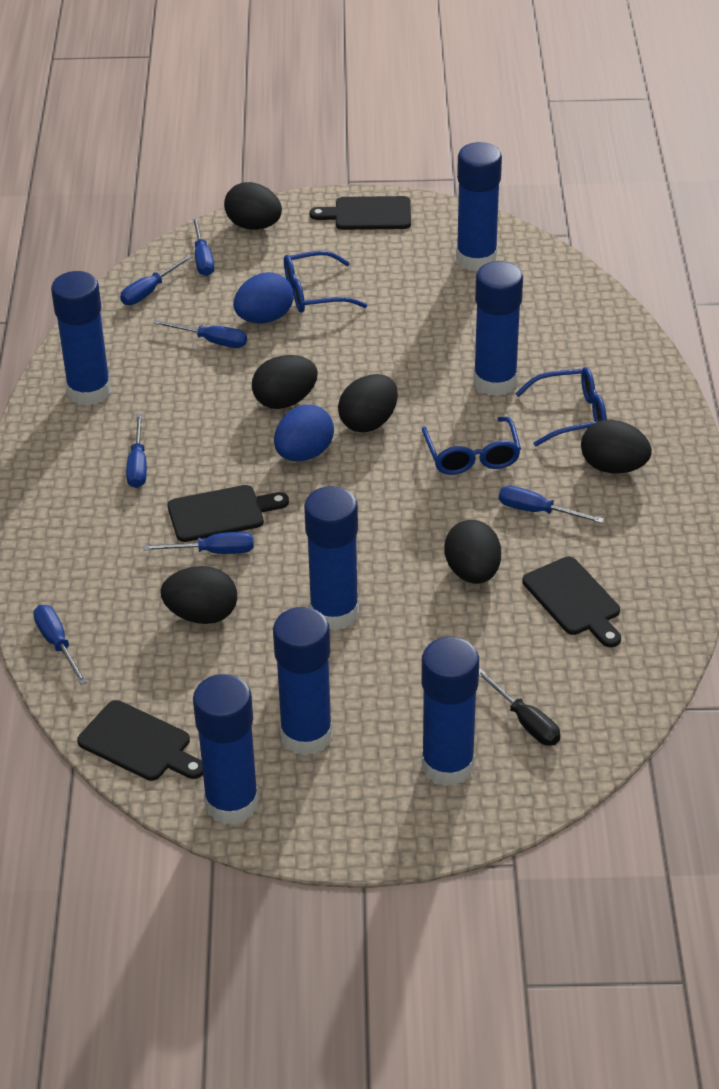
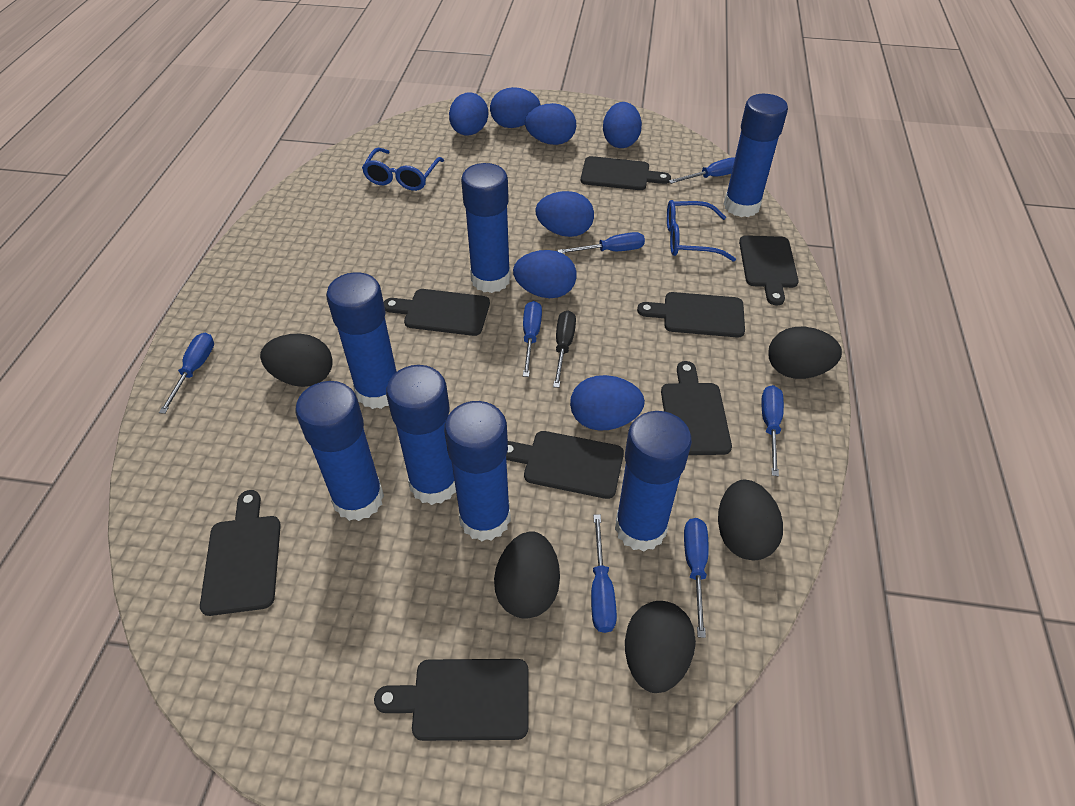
black cutting board: [77,700,203,781] [168,485,289,542] [309,196,411,230] [522,557,621,647] = 4 -> [200,490,281,616] [374,659,529,741] [384,289,490,336] [506,431,624,499] [581,156,671,190] [637,292,745,337] [661,361,732,455] [739,235,799,305] = 8
black egg: [160,566,237,624] [224,182,282,230] [252,355,318,409] [338,374,398,433] [444,520,501,584] [581,420,652,473] = 6 -> [260,334,333,387] [494,531,560,619] [625,601,696,693] [718,480,783,560] [768,327,842,379] = 5
blue egg: [233,272,294,323] [274,405,334,461] = 2 -> [449,92,488,135] [490,87,540,128] [513,250,576,298] [525,103,576,145] [535,191,594,237] [570,375,645,431] [603,102,642,148] = 7
blue glasses: [284,251,367,313] [422,417,521,475] [515,367,607,446] = 3 -> [362,148,444,191] [667,200,736,262] = 2

